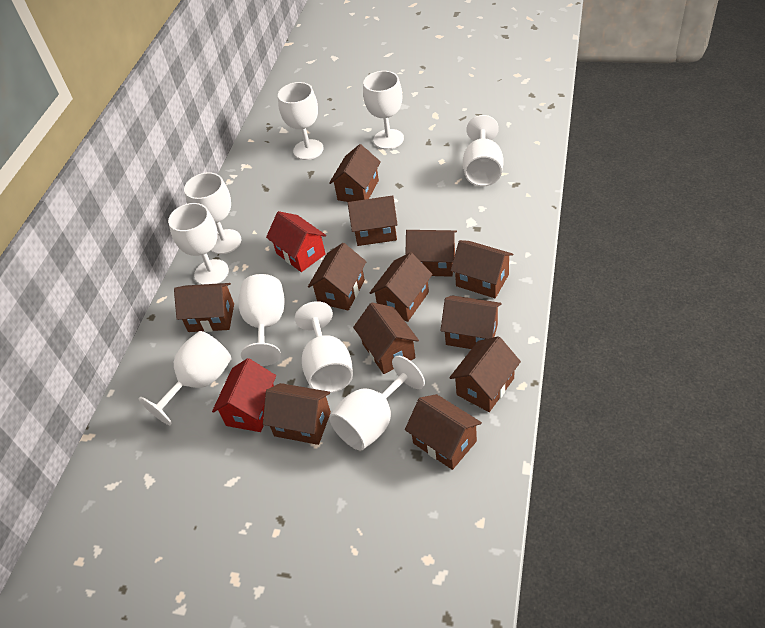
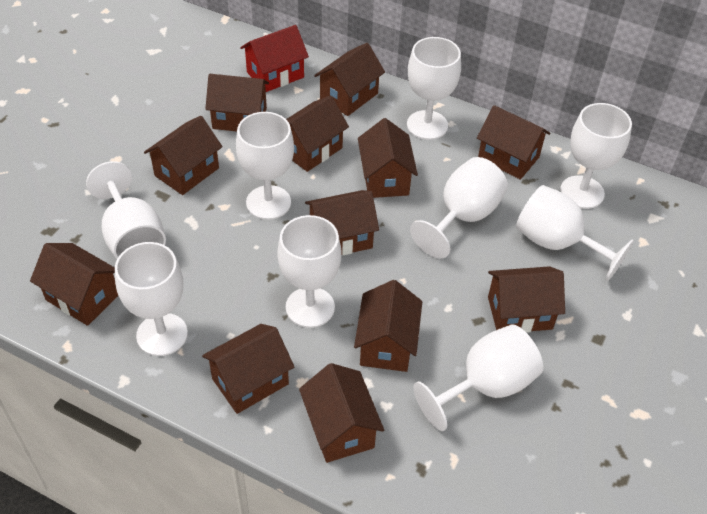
red house: [212,358,276,432] [266,211,326,272] = 2 -> [240,25,309,92] = 1

